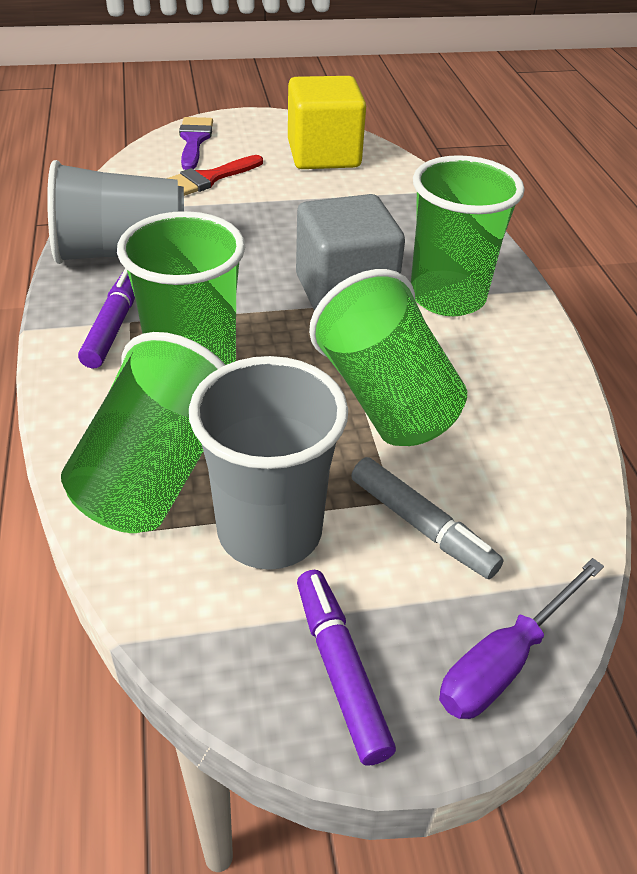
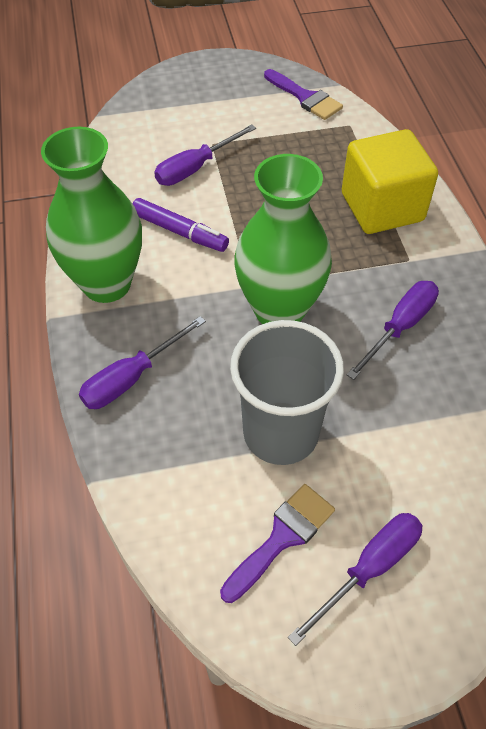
green cup: [61,332,225,533] [117,211,245,365] [309,269,467,446] [411,155,525,316] = 4 -> none = 0
green vase: none = 0 -> [41,127,142,303] [234,154,332,324] = 2
grey cube: [296,194,405,311] = 1 -> none = 0
grey cup: [47,160,184,264] [189,356,348,570] = 2 -> [230,320,344,465] = 1
grey marker: [351,457,504,579] = 1 -> none = 0
purple brush: [179,117,213,170] = 1 -> [220,484,335,603] [264,69,343,120] = 2
purple marker: [78,268,135,368] [297,570,396,765] = 2 -> [133,198,229,252] = 1
purple screwdriver: [439,558,604,719] = 1 -> [79,316,206,409] [154,124,256,186] [288,513,423,646] [347,281,439,380] = 4
red brush: [166,155,263,196] = 1 -> none = 0

